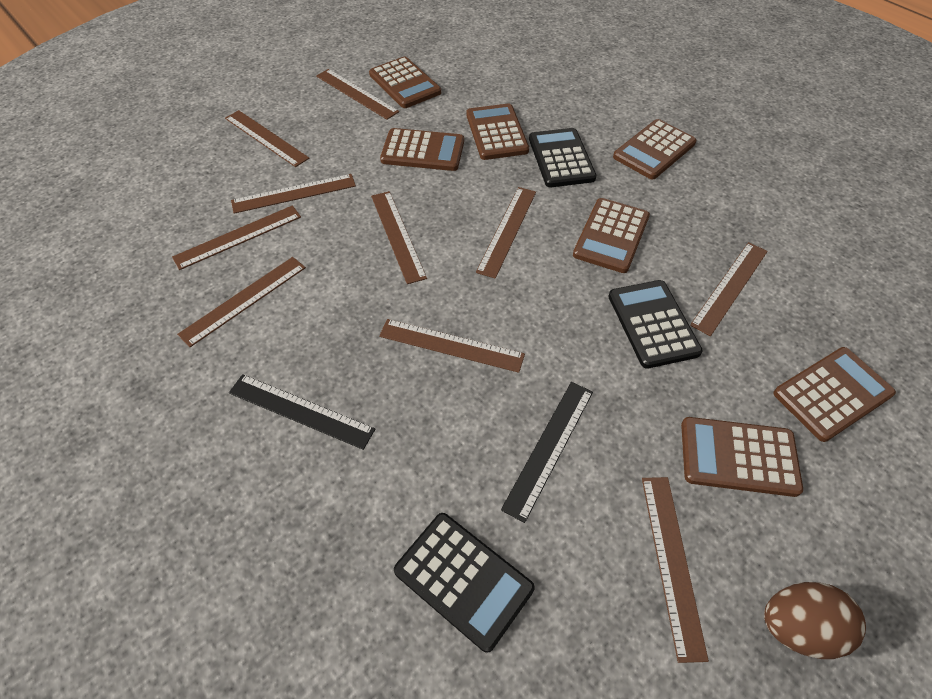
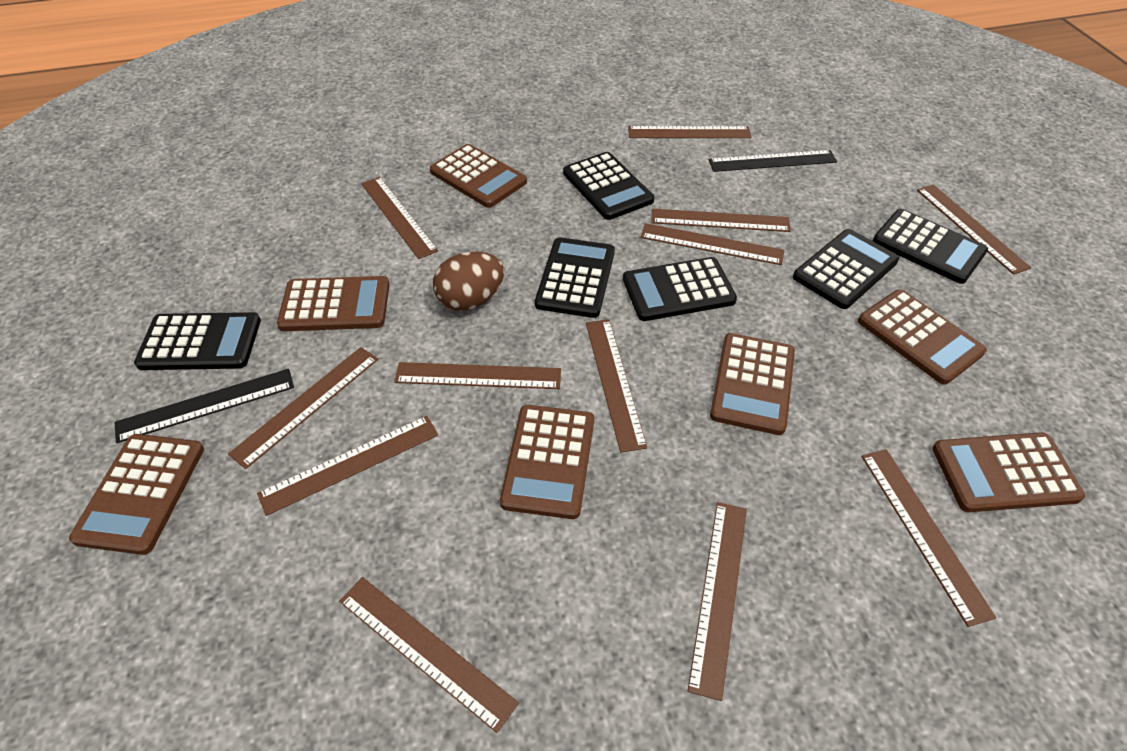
black calculator: [394,513,535,653] [529,128,597,187] [608,280,703,369] = 3 -> [134,312,261,370] [535,237,615,318] [563,152,654,220] [623,257,737,321] [793,229,899,309] [873,209,988,284] = 6
brown ruler: [172,205,301,270] [177,257,306,347] [225,110,309,167] [231,174,356,214] [316,69,399,120] [371,191,427,284] [379,319,525,373] [476,187,536,279] [642,477,709,663] [690,242,768,336] = 10 -> [228,347,378,469] [257,416,438,516] [339,577,519,733] [361,177,438,259] [394,362,561,389] [586,319,647,452] [628,126,752,138] [640,223,784,265] [651,209,791,232] [688,502,747,701] [861,449,996,627] [917,184,1031,275] = 12

